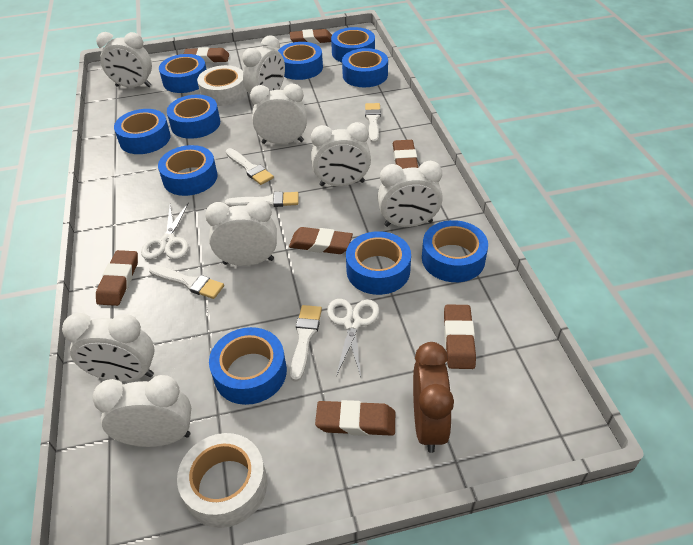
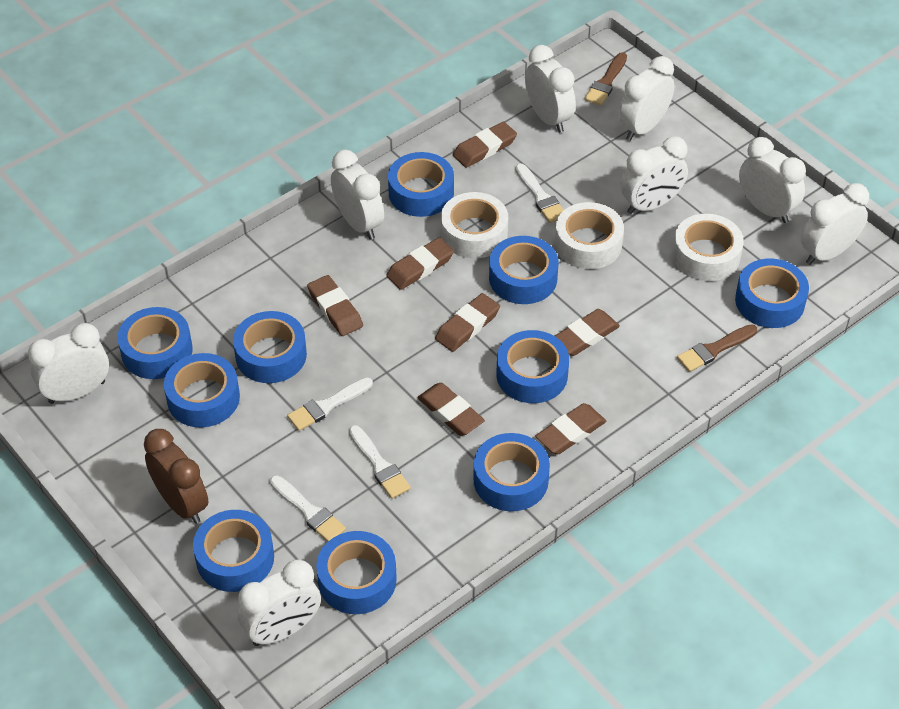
brown brush: none = 0 -> [585,52,627,106] [677,324,757,372] = 2
white brush: [149,265,224,299] [225,191,299,207] [226,148,274,185] [290,305,322,382] [365,103,381,143] = 5 -> [270,475,346,542] [287,377,373,431] [349,425,411,499] [515,164,564,223] = 4
white scissors: [141,202,189,259] [327,299,379,377] = 2 -> none = 0
white tape: [177,433,267,528] [197,65,247,106] = 2 -> [441,192,508,259] [555,202,624,269] [672,214,744,281] = 3

